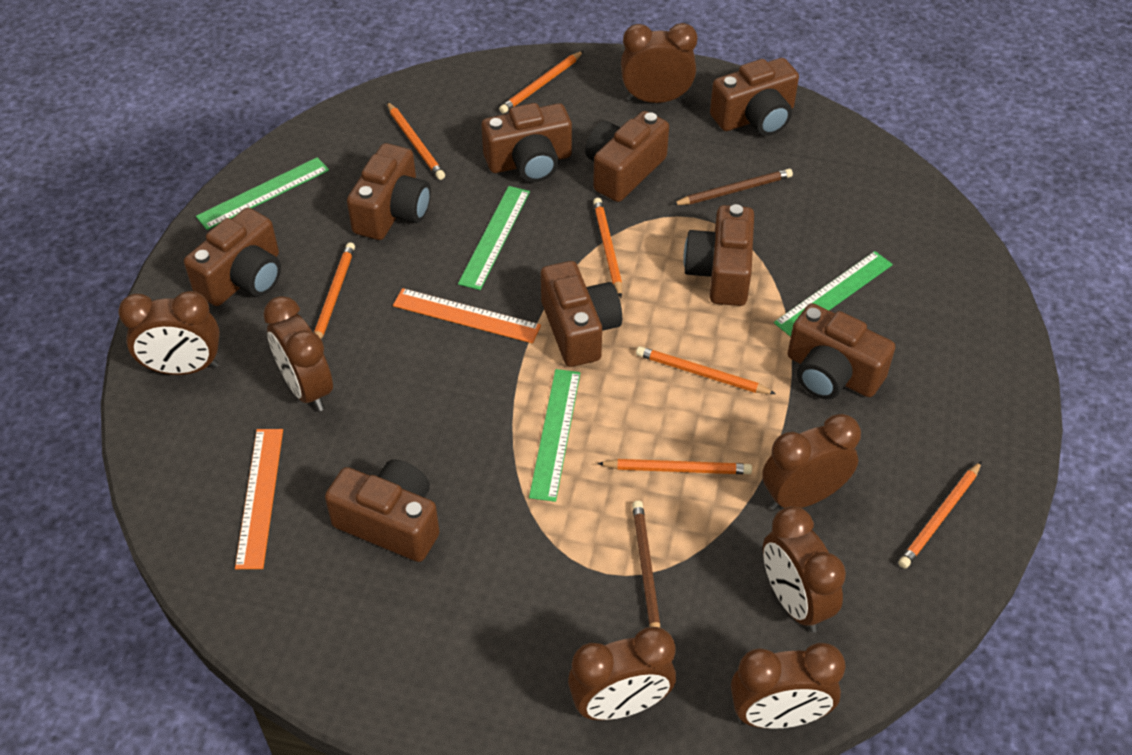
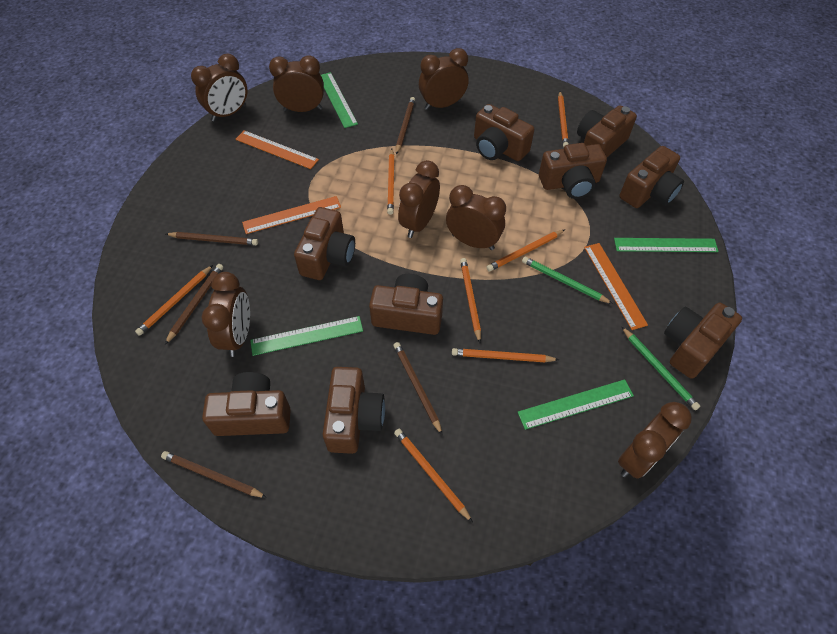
brown pencil: [632,501,660,628] [672,169,793,205] = 2 -> [161,451,267,498] [165,264,223,344] [166,232,258,245] [393,342,443,435] [396,97,415,155] = 5
green pencil: none = 0 -> [522,257,613,304] [622,327,700,410] = 2
orange ruler: [235,429,283,569] [393,288,541,343] = 2 -> [235,130,319,169] [242,196,341,234] [584,243,648,330] = 3

